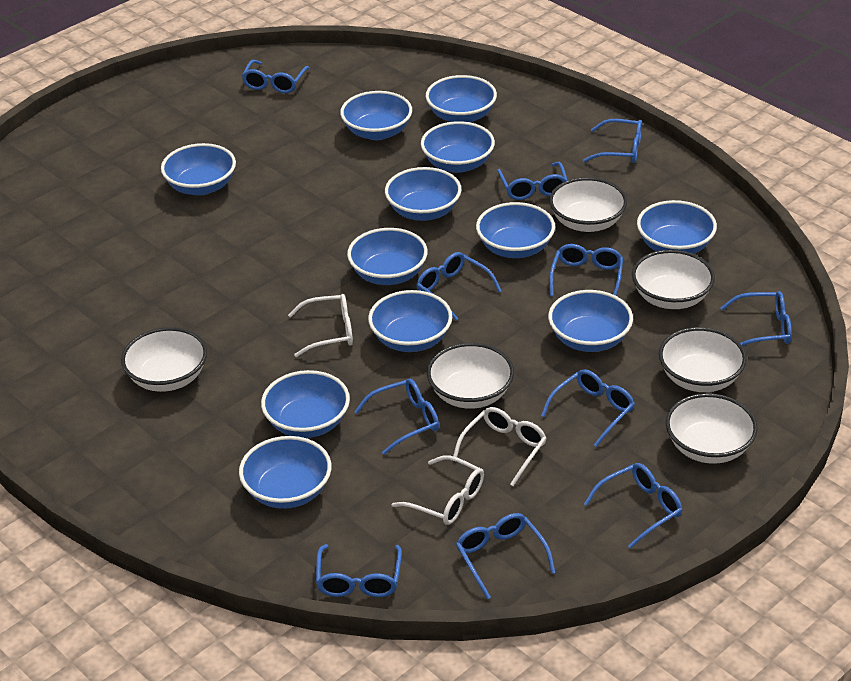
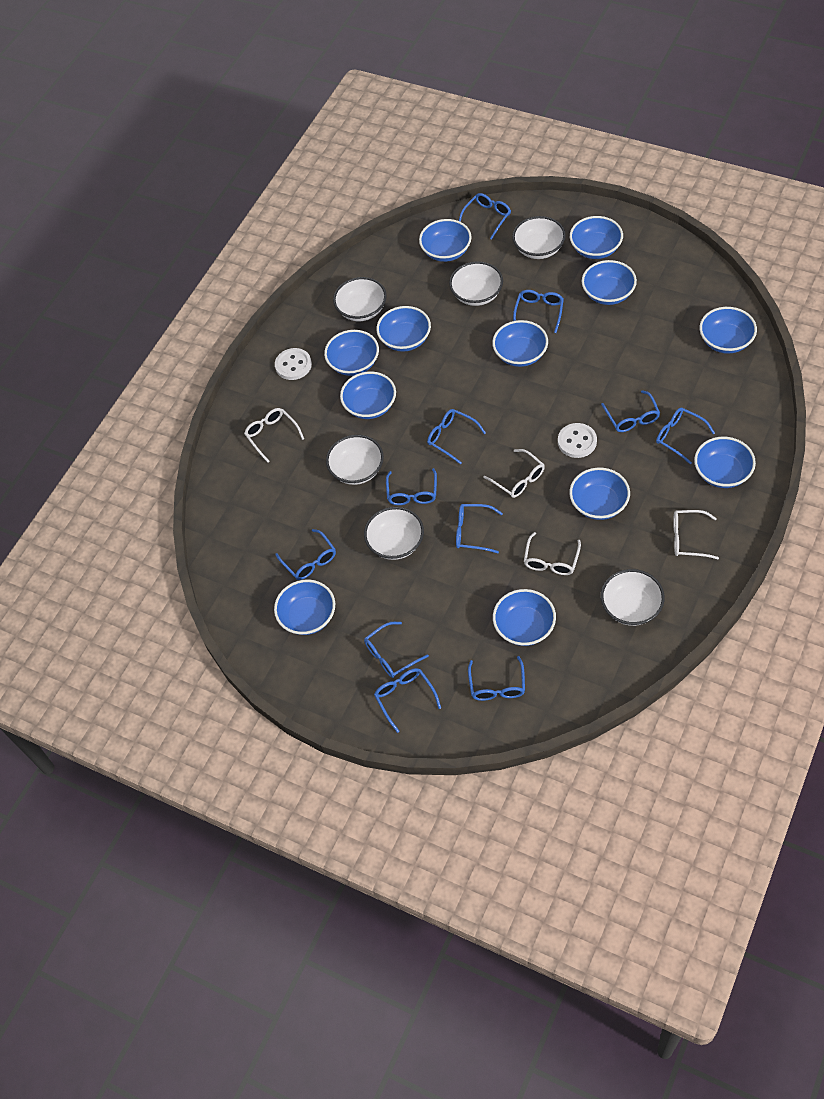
white button: none = 0 -> [275,348,312,380] [558,423,597,458] = 2
white glasses: [288,294,353,357] [391,455,484,525] [453,407,547,486] = 3 -> [244,408,304,463] [483,449,545,498] [524,532,581,575] [673,510,719,559] = 4

